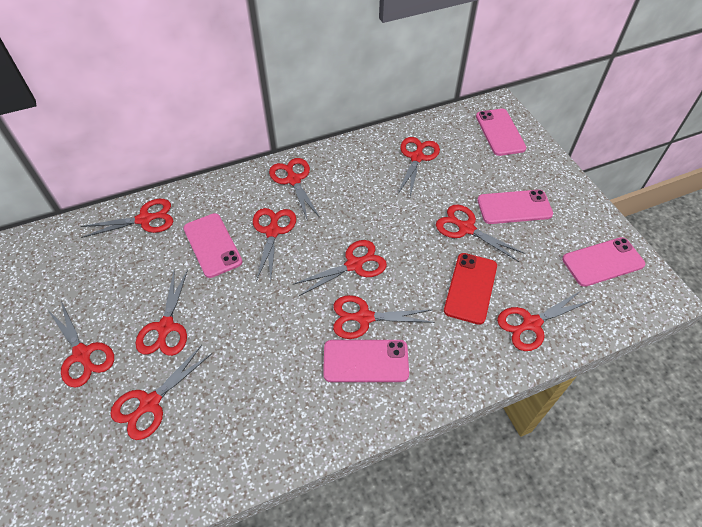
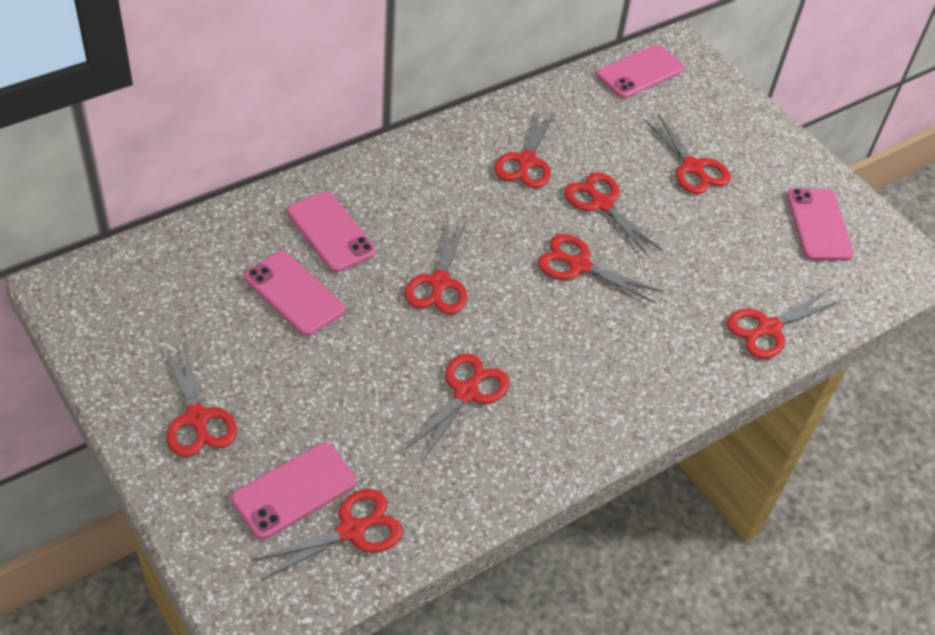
red phone: [444,253,497,325] = 1 -> none = 0
red scissors: [47,301,114,388] [81,199,173,238] [110,345,211,440] [135,269,188,356] [253,208,296,282] [269,158,320,221] [294,240,387,296] [333,295,434,339] [398,137,440,197] [436,204,526,262] [497,291,591,351] = 11 -> [165,341,237,457] [252,489,403,580] [405,221,467,315] [405,353,510,461] [494,110,555,188] [538,234,662,303] [564,172,663,257] [644,114,731,194] [727,290,841,359] = 9

